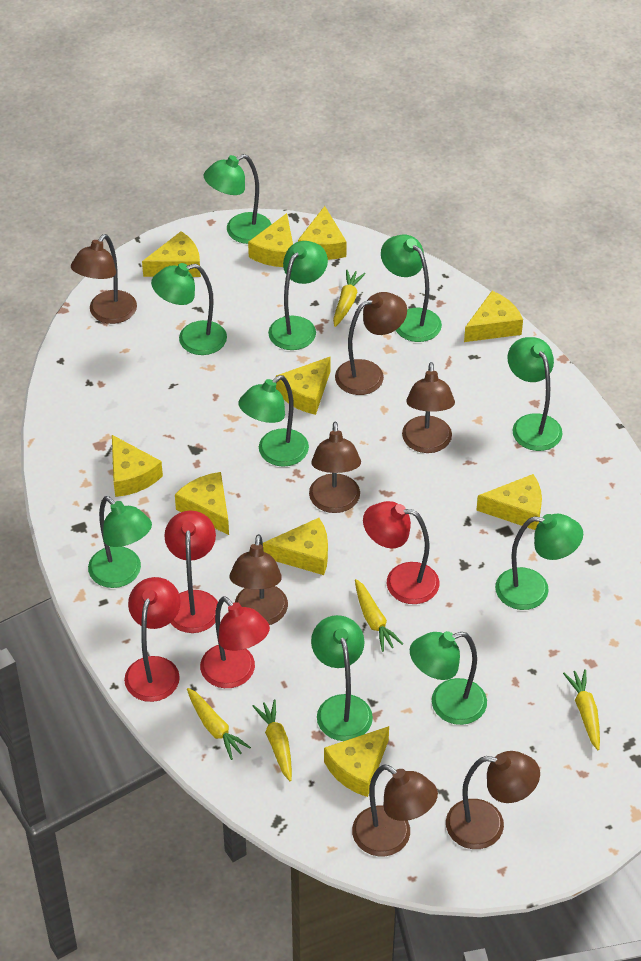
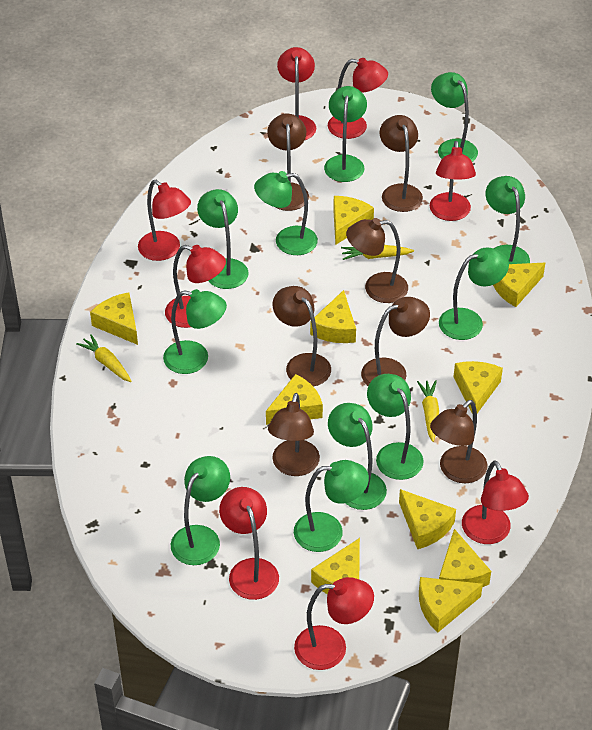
green lamp: [88,496,152,588] [151,263,227,355] [204,154,271,244] [238,375,309,467] [268,241,328,350] [311,615,373,741] [381,234,442,342] [410,631,487,725] [495,514,583,610] [507,337,563,451] = 10 -> [163,289,227,374] [171,456,230,565] [197,189,249,289] [254,171,318,255] [294,460,369,552] [324,86,367,182] [328,403,387,510] [367,374,424,480] [431,72,478,162] [439,247,509,340] [486,176,530,264] = 11
red lamp: [124,577,181,702] [164,510,218,633] [200,596,270,688] [363,501,440,604] = 4 -> [138,180,191,261] [165,245,226,328] [219,487,279,600] [277,47,316,140] [294,577,374,670] [328,58,388,139] [430,141,476,221] [462,460,529,544] = 8
yellow carrot: [187,688,251,760] [253,700,292,781] [333,269,366,327] [355,579,403,652] [563,669,600,750] = 5 -> [76,334,132,382] [341,245,414,260] [417,380,439,442] = 3

